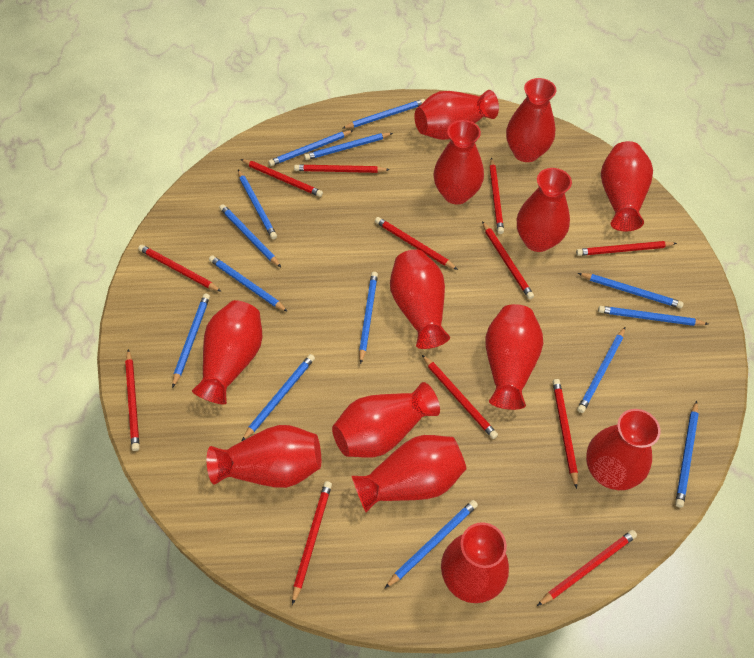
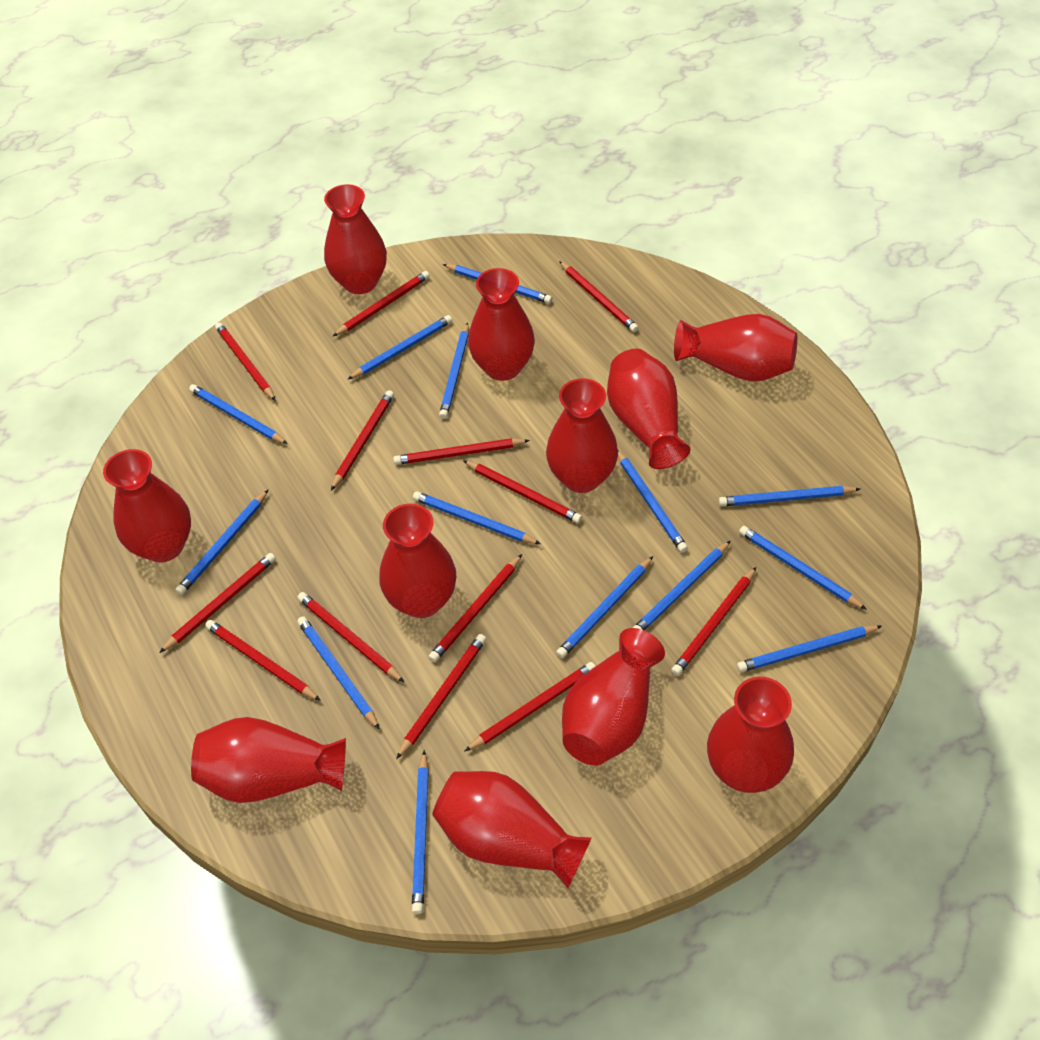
red pencil: [125,349,140,451] [138,245,222,292] [240,159,323,197] [292,481,332,605] [294,165,390,173] [375,217,458,270] [422,355,498,439] [482,221,534,299] [490,158,504,234] [537,530,637,606] [553,379,578,489] [576,241,677,256] = 12 -> [159,553,276,653] [205,620,321,701] [215,322,276,401] [298,592,405,683] [331,390,394,490] [333,271,430,336] [393,438,530,465] [396,634,486,759] [429,554,522,662] [463,460,582,523] [464,662,595,752] [559,261,639,332] [671,567,756,676] = 13
red vase: [192,300,262,404] [207,425,321,488] [332,382,440,458] [352,435,467,512] [390,249,450,349] [414,90,499,140] [433,120,484,204] [441,522,509,603] [485,304,543,410] [506,78,557,162] [517,168,572,252] [586,409,660,490] [601,141,653,231] = 13 -> [103,449,191,562] [191,717,346,803] [324,184,387,294] [379,504,456,618] [432,771,592,888] [468,268,535,381] [546,378,618,493] [562,628,665,765] [607,349,690,469] [674,314,797,382] [707,677,794,793] = 11

